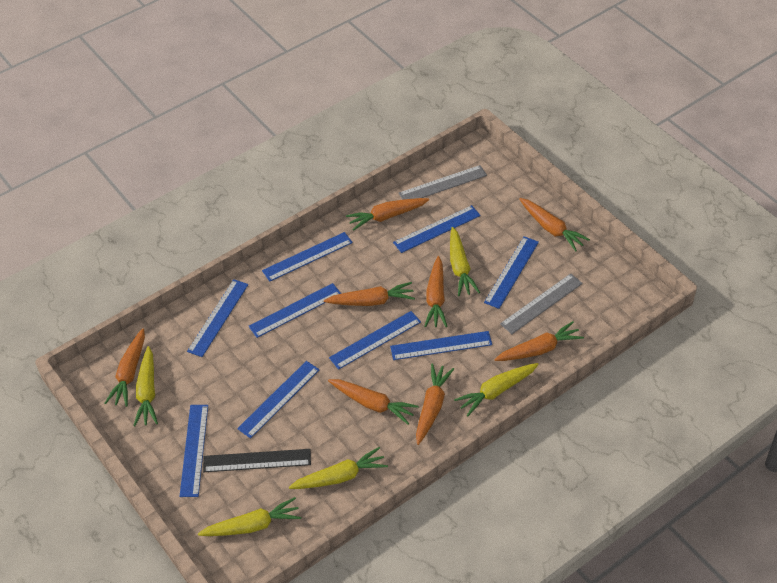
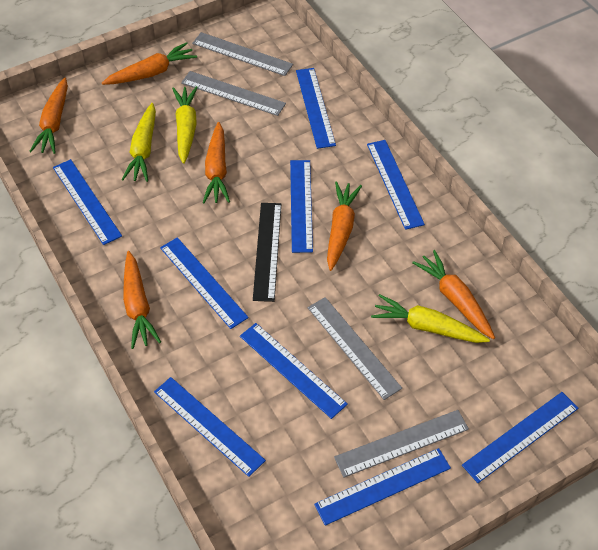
grey ruler: [399,165,487,200] [500,273,583,334] = 2 -> [181,71,286,116] [192,32,293,76] [308,297,402,400] [334,410,469,478] = 4
orange carrot: [105,328,145,407] [324,282,415,306] [328,379,419,425] [346,198,429,231] [416,363,454,445] [424,256,448,327] [494,321,584,361] [519,198,590,251] = 8 -> [29,78,68,154] [102,42,197,85] [123,251,161,349] [203,122,230,203] [327,182,362,271] [412,250,495,339] = 6
yellow carrot: [134,346,158,426] [198,497,301,536] [289,447,388,489] [450,227,480,296] [454,363,539,416] = 5 -> [121,103,156,182] [172,86,198,164] [371,294,490,343] = 3

